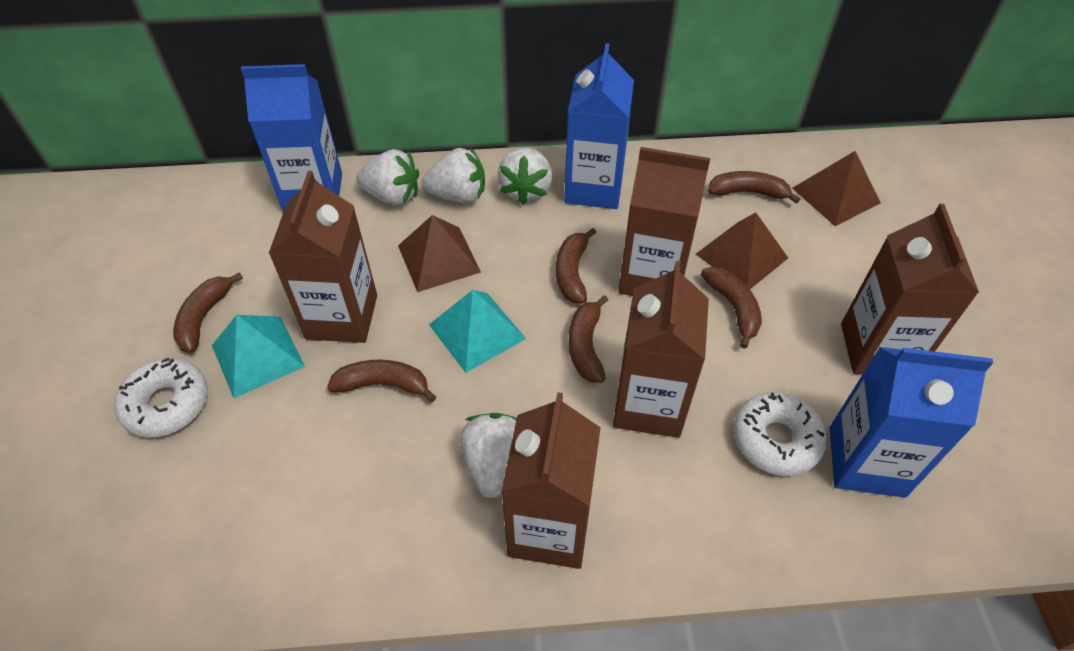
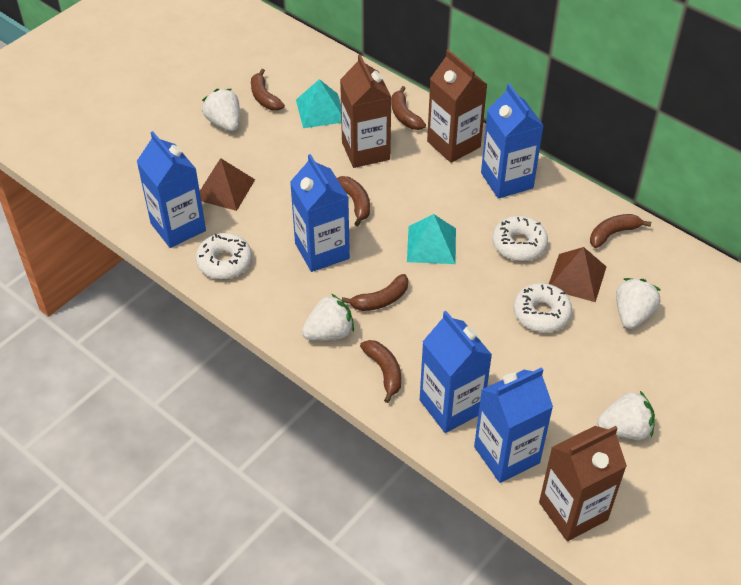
blue carton: [241,64,342,212] [564,43,634,209] [830,347,993,498] = 3 -> [137,131,206,248] [290,154,350,272] [420,311,492,433] [474,367,553,483] [481,84,544,199] = 5
brown carton: [268,171,377,343] [501,392,601,569] [613,261,709,438] [618,147,710,296] [841,204,979,374] = 5 -> [340,54,391,168] [427,49,488,163] [539,426,627,541] = 3
brown pyramid: [398,215,481,292] [696,212,788,289] [792,151,881,226] = 3 -> [200,158,255,211] [549,247,606,302] = 2
white donut: [114,358,208,438] [733,392,827,476] = 2 -> [196,233,252,279] [492,216,548,261] [513,283,572,332] = 3

